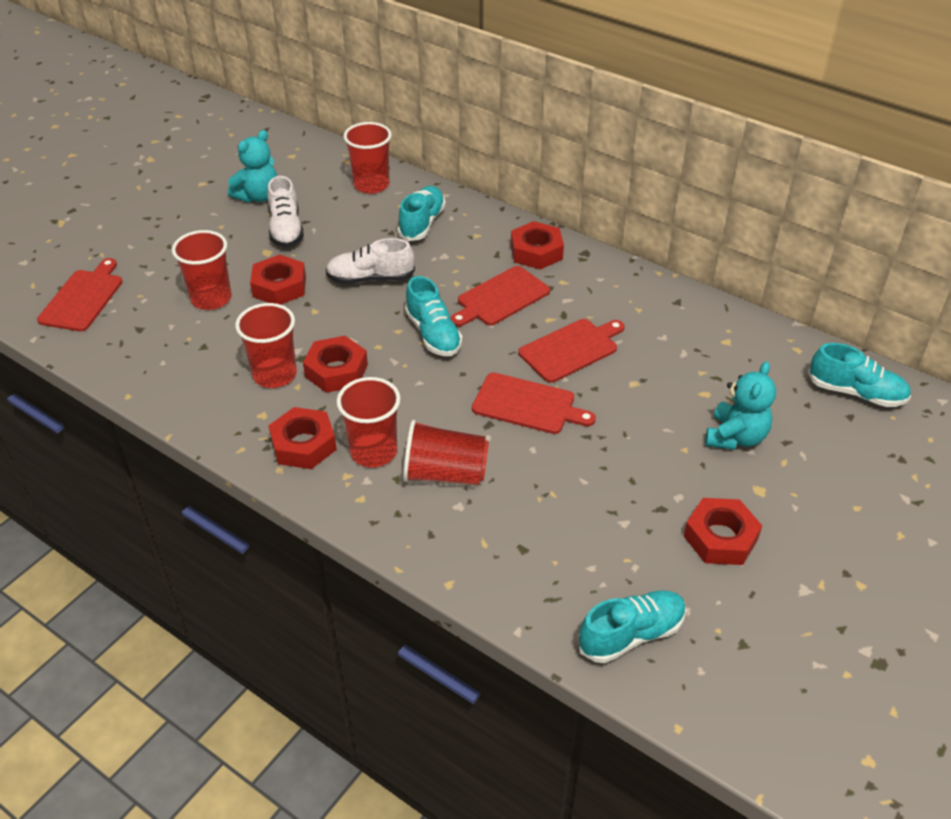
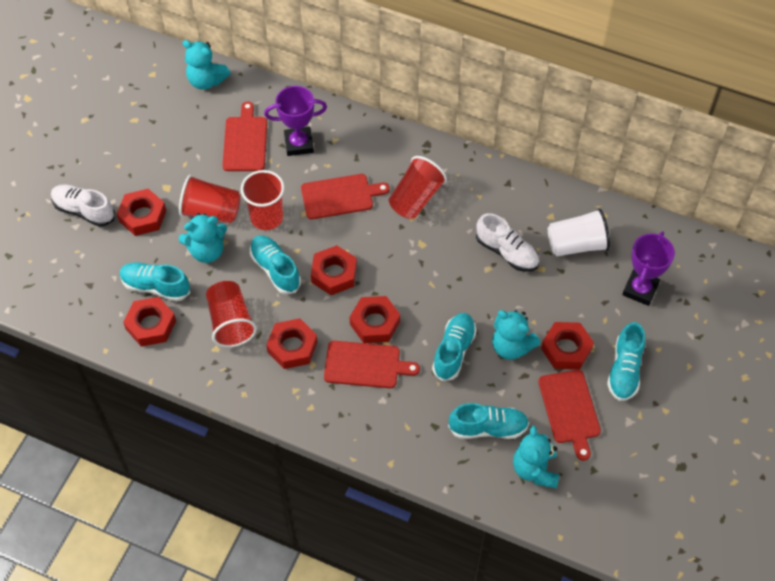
purple trophy: none = 0 -> [264,86,327,156] [622,231,675,306] = 2
red cup: [172,230,232,310] [235,303,297,388] [336,377,401,468] [344,122,392,194] [403,420,489,485] = 5 -> [179,175,241,223] [206,281,257,347] [241,170,285,230] [389,156,447,219] = 4
red nut: [250,255,306,305] [268,407,337,469] [303,336,368,393] [511,221,564,270] [684,498,762,565] = 5 -> [117,189,167,236] [123,297,176,346] [266,318,318,369] [311,245,357,295] [350,296,400,343] [541,322,594,369] = 6
turquoise shoe: [398,186,446,241] [405,276,462,356] [578,590,686,663] [808,343,911,407] = 4 -> [120,263,190,301] [250,235,301,294] [432,313,477,381] [448,403,529,439] [607,322,645,401] = 5
turquoise teddy bear: [228,130,277,203] [705,361,776,450] = 2 -> [179,213,227,263] [182,40,231,90] [492,310,540,360] [513,426,559,488] = 4
white cup: none = 0 -> [548,208,610,256] = 1

